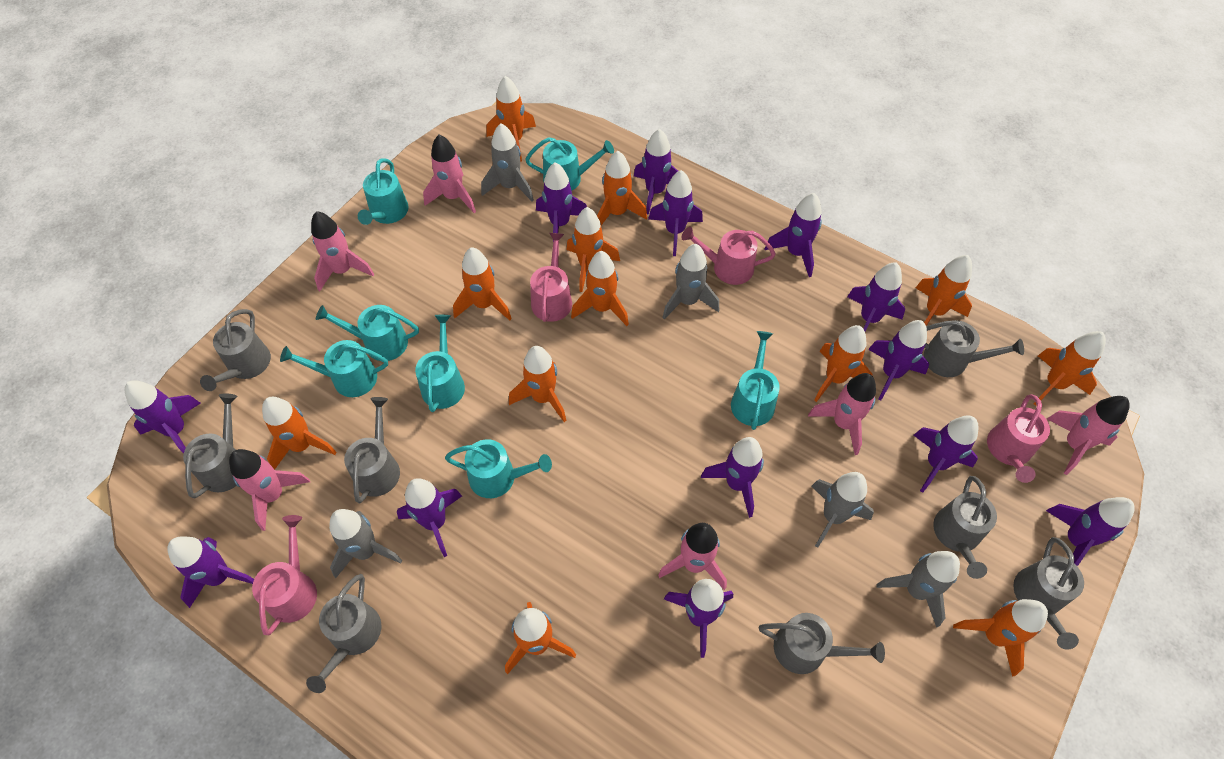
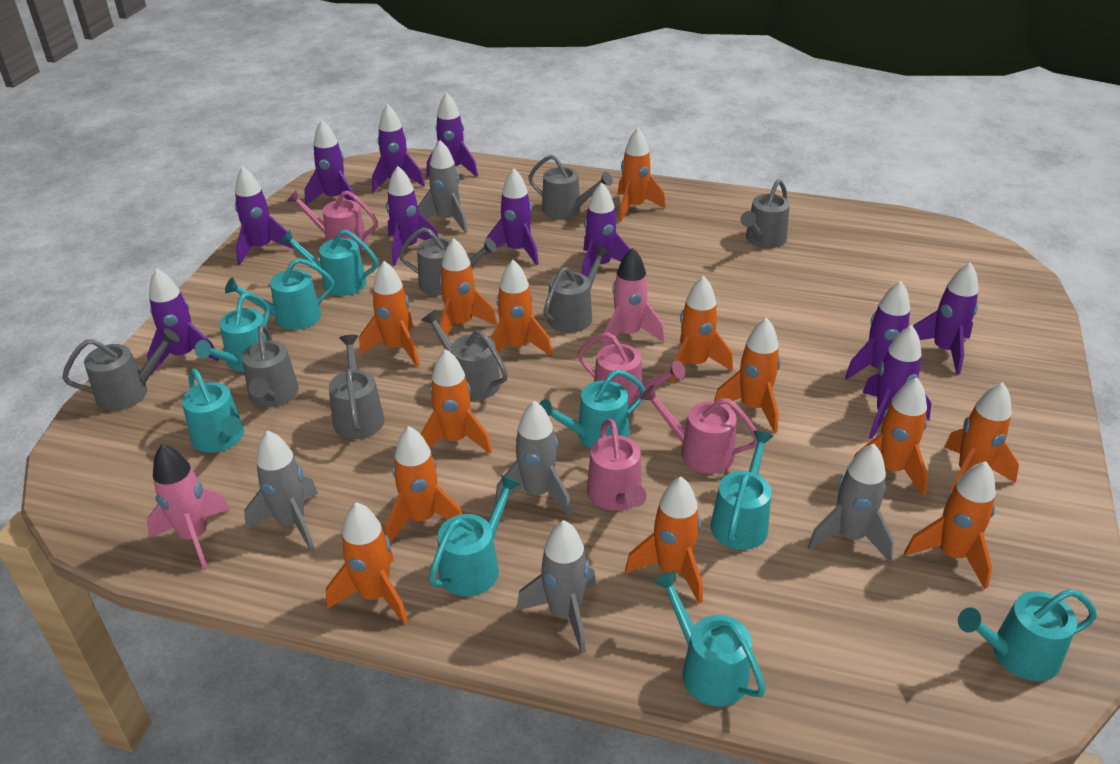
orange rocket: [262,397,337,470] [453,247,512,320] [486,76,536,162] [505,602,576,674] [509,346,567,422] [567,207,620,292] [571,251,629,326] [597,151,647,225] [814,325,872,402] [916,255,972,326] [953,599,1048,677] [1033,331,1106,406] = 12 -> [326,502,408,624] [359,261,420,366] [385,426,462,543] [421,349,492,454] [439,238,497,344] [491,260,552,355] [618,128,665,222] [625,477,703,604] [670,276,733,383] [714,317,780,433] [853,378,928,497] [904,461,996,589] [944,382,1019,490] = 13
pink rocket: [229,449,310,531] [311,211,374,291] [423,135,476,213] [658,523,727,590] [808,373,876,455] [1047,396,1130,475] = 6 -> [146,444,230,569] [602,247,665,348] = 2
purple rocket: [125,380,201,453] [167,536,254,608] [397,478,462,557] [536,162,587,241] [634,129,678,215] [648,170,703,256] [664,579,733,658] [701,437,764,518] [764,193,822,277] [847,263,905,332] [868,320,929,401] [914,416,978,493] [1046,497,1135,566] = 13 -> [147,268,219,374] [235,167,294,265] [304,120,356,205] [372,104,425,193] [386,166,438,266] [426,92,478,178] [485,169,539,265] [581,183,630,277] [845,281,910,380] [862,325,931,439] [913,262,978,375] = 11
turquoise watering can: [280,340,388,397] [316,305,419,361] [358,158,409,225] [415,315,465,412] [445,439,552,498] [525,137,614,191] [731,331,780,430] = 7 -> [182,369,244,453] [195,293,270,372] [225,258,334,330] [280,230,378,296] [429,475,520,596] [539,370,646,448] [654,571,766,707] [710,431,774,550] [958,589,1097,681] = 9

